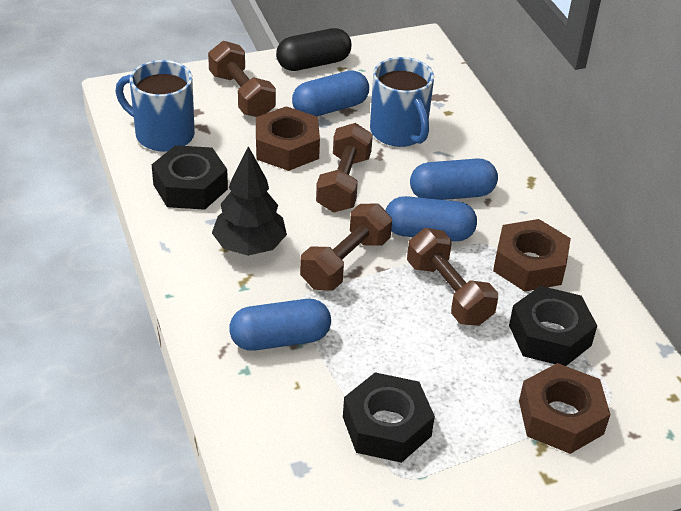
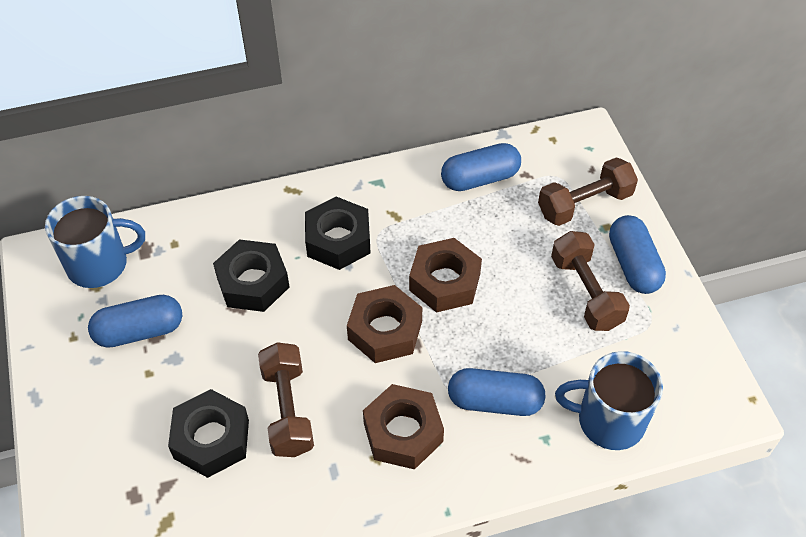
black capsule: [276,28,352,71] = 1 -> none = 0
black tree: [212,146,287,256] = 1 -> none = 0
brown dumbbell: [208,41,276,117] [300,203,392,291] [316,123,373,213] [407,228,498,326] = 4 -> [258,342,314,457] [538,157,638,226] [551,231,630,331] = 3

